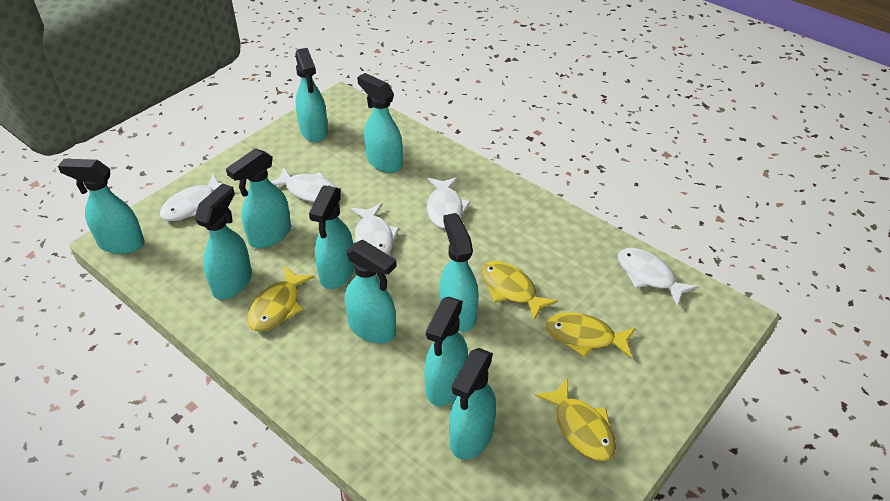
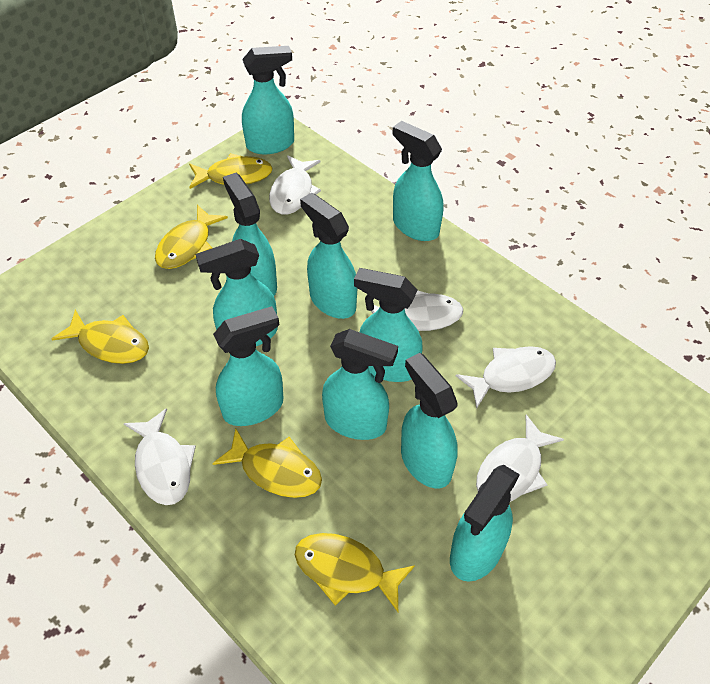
yellow fish: [248,266,315,332] [481,261,558,321] [535,379,616,461] [545,312,636,358] = 4 -> [52,310,149,364] [155,205,228,269] [189,153,273,189] [212,428,322,498] [295,533,415,612] = 5

